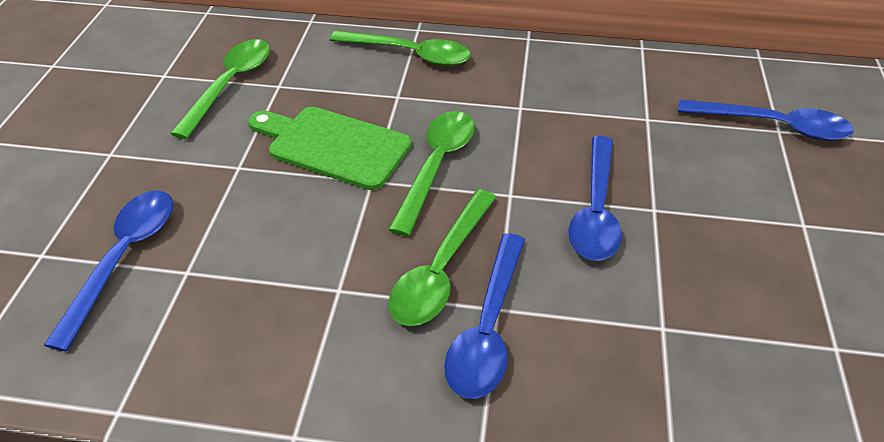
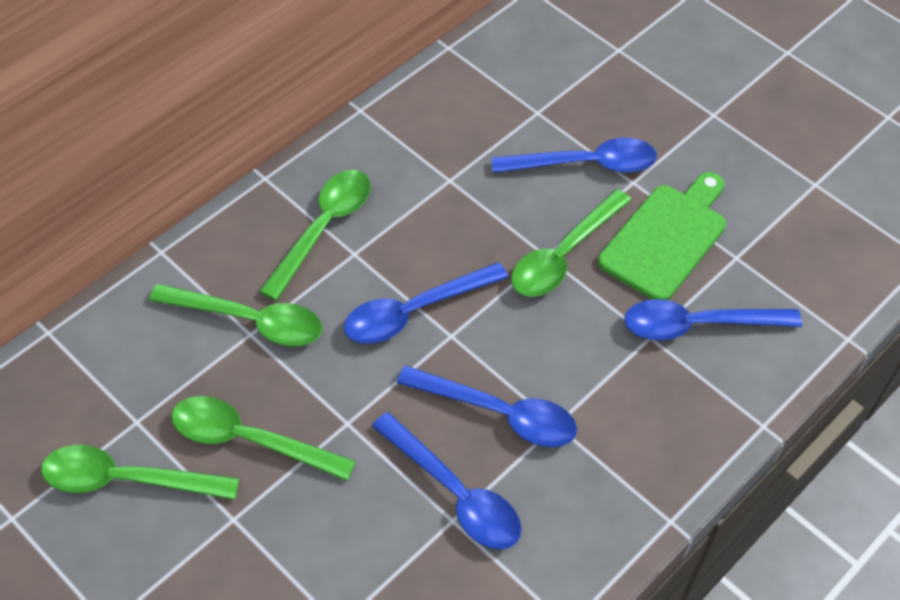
blue spoon: [44,191,173,351] [444,233,525,399] [569,136,622,261] [678,99,854,141] = 4 -> [344,262,508,344] [372,412,522,550] [397,365,577,447] [491,138,657,173] [625,299,802,340] = 5
green spoon: [170,39,270,139] [330,30,471,66] [388,111,475,236] [388,189,496,326] = 4 -> [41,445,239,500] [149,284,322,346] [171,396,356,481] [259,170,371,301] [511,189,631,297] = 5

